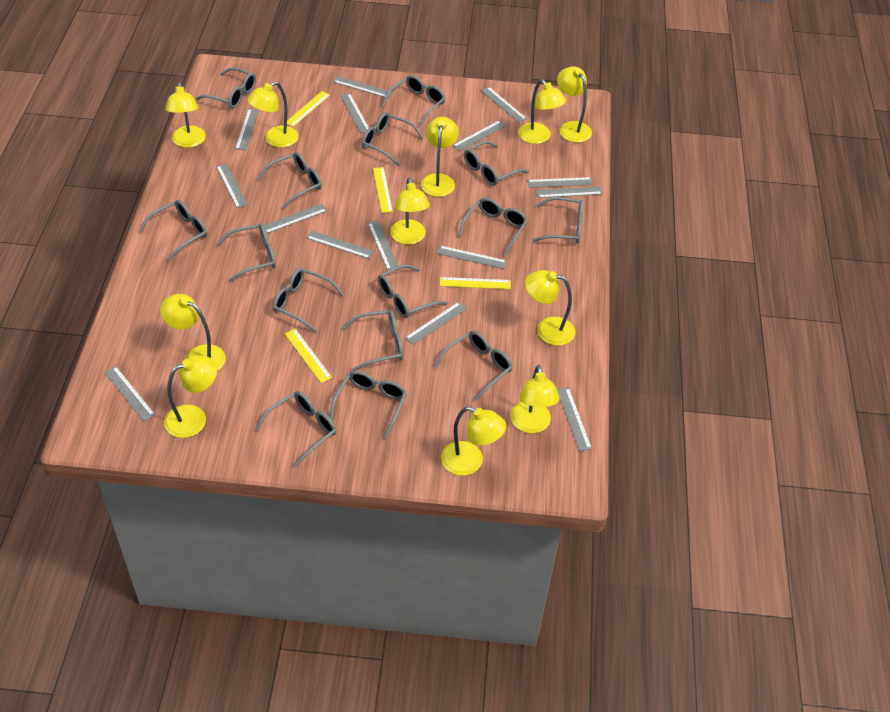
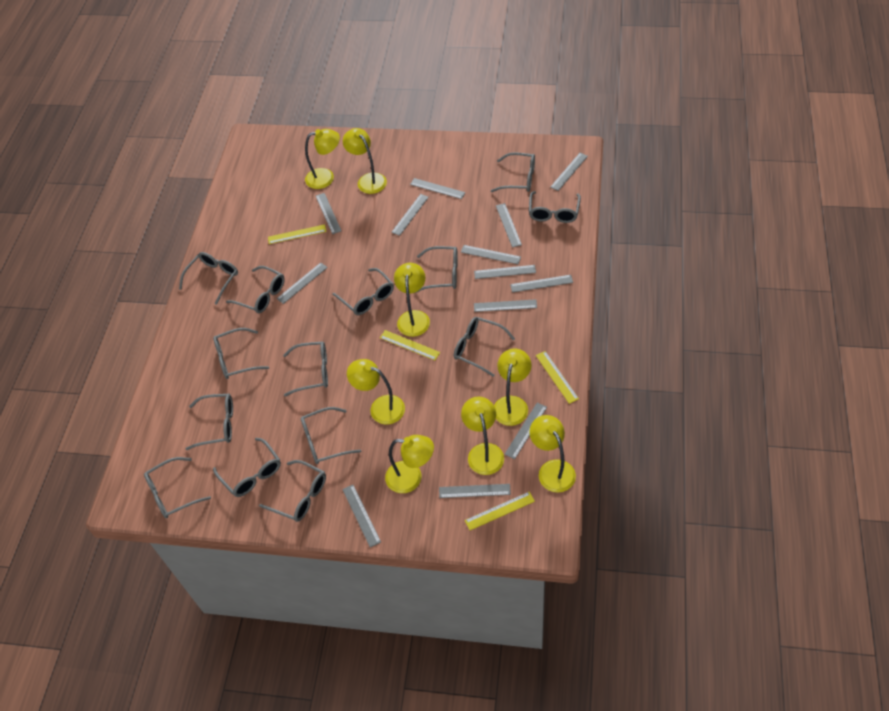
grey glasses: [139,200,207,261] [196,67,256,108] [217,224,276,282] [256,391,337,468] [258,152,322,209] [273,268,344,332] [330,371,407,439] [343,310,403,371] [362,112,424,166] [378,264,448,318] [382,75,445,126] [434,331,513,402] [458,198,528,256] [464,141,529,186] [532,197,584,243] = 15 -> [144,457,211,518] [179,252,238,305] [186,394,233,450] [213,328,269,379] [213,438,281,497] [226,266,285,313] [259,460,326,522] [283,341,328,396] [301,407,361,464] [332,268,394,315] [415,246,458,293] [454,317,515,377] [491,152,535,192] [529,191,581,223] = 14
grey ruler: [104,366,155,421] [216,164,248,208] [235,109,259,150] [264,204,327,234] [307,231,374,259] [334,76,393,98] [340,93,369,133] [368,221,398,270] [405,302,467,345] [437,246,507,269] [453,120,506,151] [481,87,527,122] [527,177,593,188] [536,186,603,198] [557,388,592,451] = 15 -> [277,262,328,304] [316,193,341,234] [342,485,381,547] [391,194,429,236] [410,178,466,199] [439,484,511,498] [461,245,521,264] [474,265,536,279] [474,299,537,312] [496,203,522,247] [504,402,547,459] [510,275,573,293] [550,153,588,191] = 13
yellow lamp: [160,294,226,371] [164,355,217,438] [165,82,206,148] [247,82,299,148] [390,178,430,245] [421,117,459,197] [441,406,506,476] [510,365,560,433] [518,79,566,144] [525,270,575,346] [557,66,592,143] = 11 -> [305,129,340,189] [343,128,387,194] [347,359,405,425] [385,435,434,493] [394,263,430,337] [461,397,504,475] [494,348,531,426] [530,415,576,493] = 8

